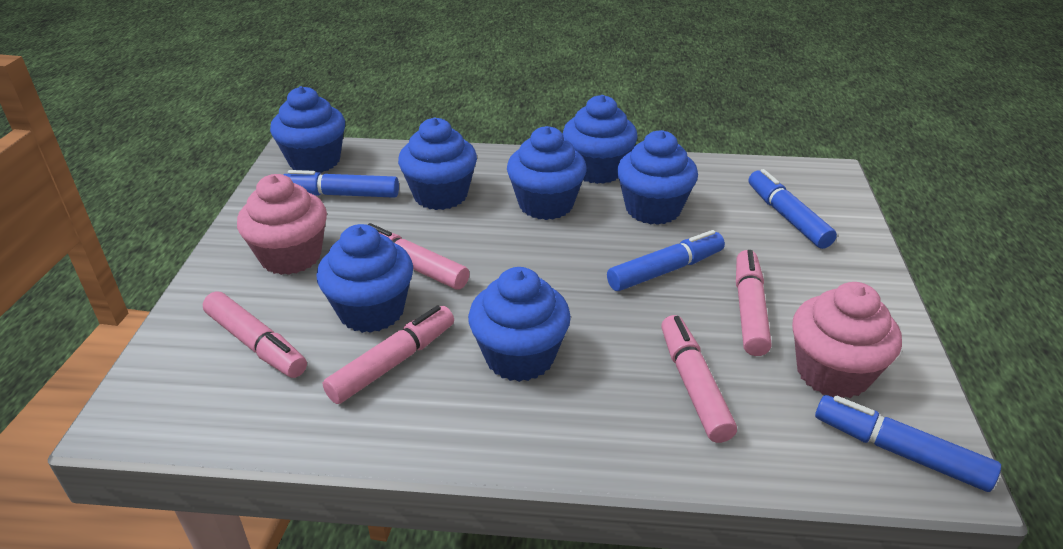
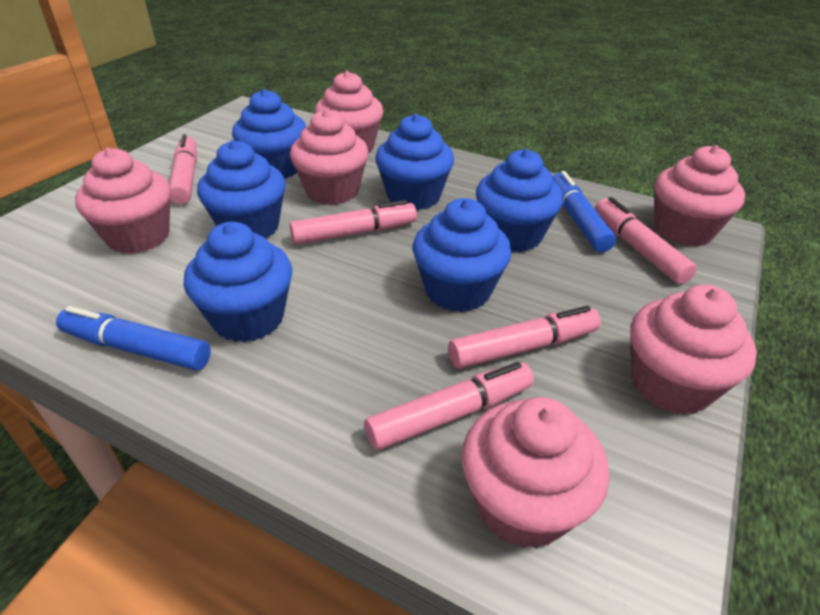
blue cupcake: [270,86,345,173] [317,224,413,333] [398,118,477,210] [468,267,571,382] [507,126,586,220] [563,95,638,184] [617,130,698,225] = 7 -> [184,222,293,342] [197,140,286,238] [232,89,306,178] [375,114,454,210] [413,198,512,312] [476,149,563,252] = 6
blue marker: [283,170,399,198] [607,230,725,291] [749,169,837,249] [815,395,1001,492] = 4 -> [56,306,211,371] [553,171,616,252] = 2
pink cupcake: [237,174,327,275] [792,282,902,398] = 2 -> [75,148,171,254] [290,109,369,205] [314,71,383,152] [461,397,609,549] [630,285,757,415] [654,145,745,247] = 6

